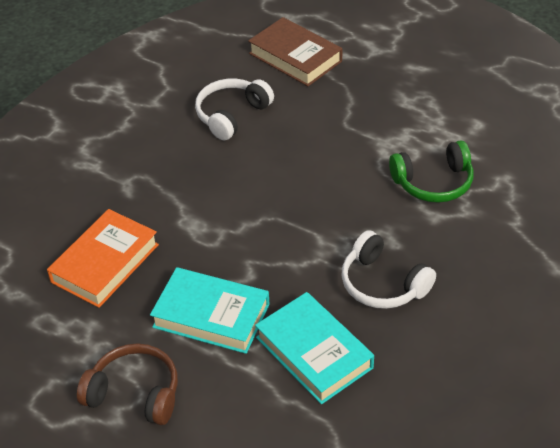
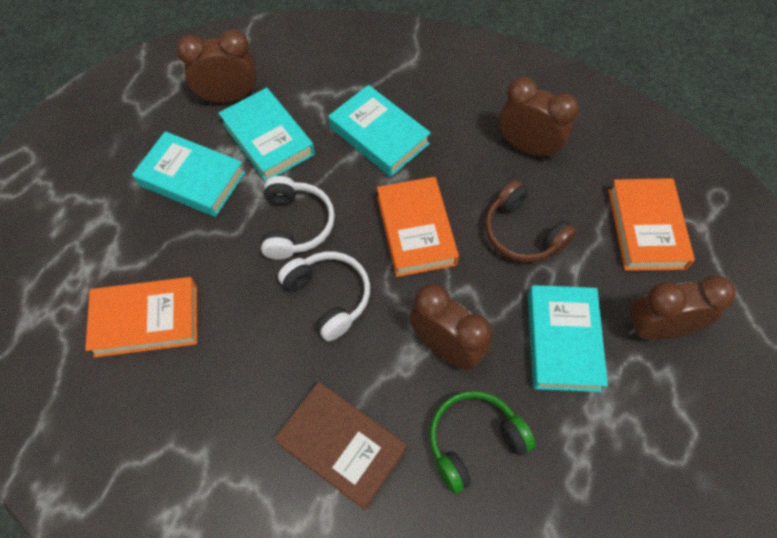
brown clock: none = 0 -> [177,30,256,103] [409,284,492,370] [499,77,579,159] [628,275,735,340] = 4
orange book: [47,209,159,308] = 1 -> [85,277,197,358] [377,177,459,277] [608,178,695,271] = 3
turquoise book: [150,267,270,354] [255,292,374,404] = 2 -> [132,131,245,217] [219,88,315,181] [328,85,431,177] [528,285,608,392] = 4

